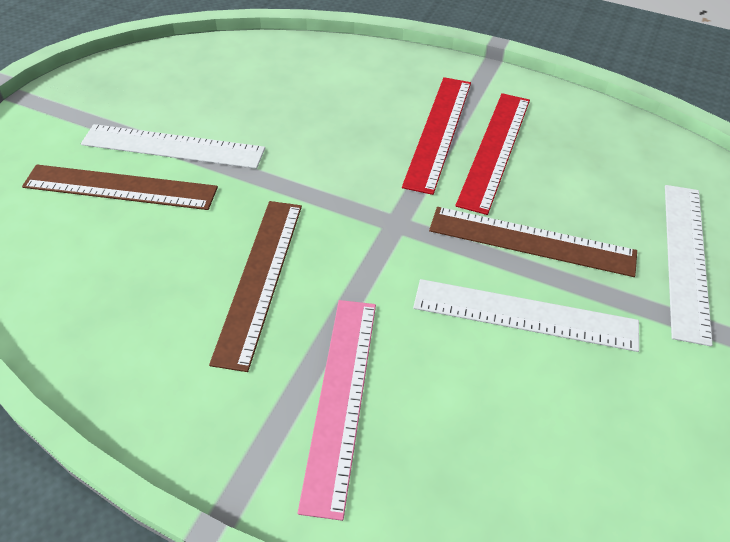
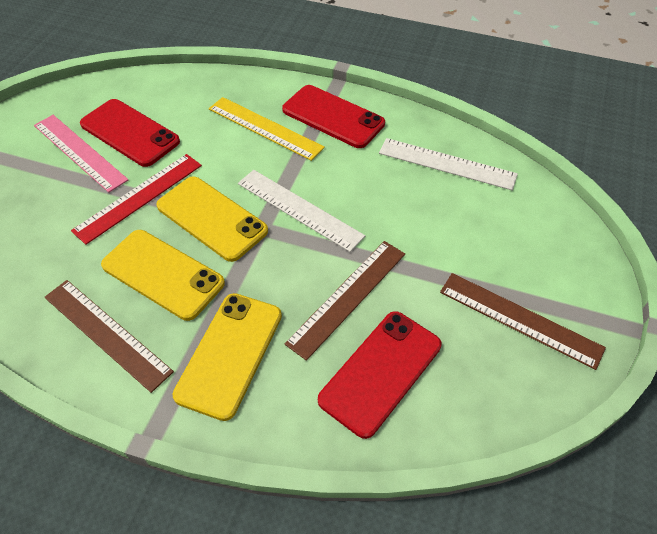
red phone: none = 0 -> [80,99,180,167] [282,85,385,148] [318,311,442,439] = 3
red ruler: [402,77,471,195] [455,93,530,215] = 2 -> [71,154,202,245] = 1
white ruler: [81,124,265,169] [413,279,639,352] [665,185,713,346] = 3 -> [238,170,365,252] [379,138,518,190] = 2
yellow phone: none = 0 -> [101,230,225,321] [156,176,268,262] [173,293,282,421] = 3
yellow ruler: none = 0 -> [209,97,325,161] = 1

